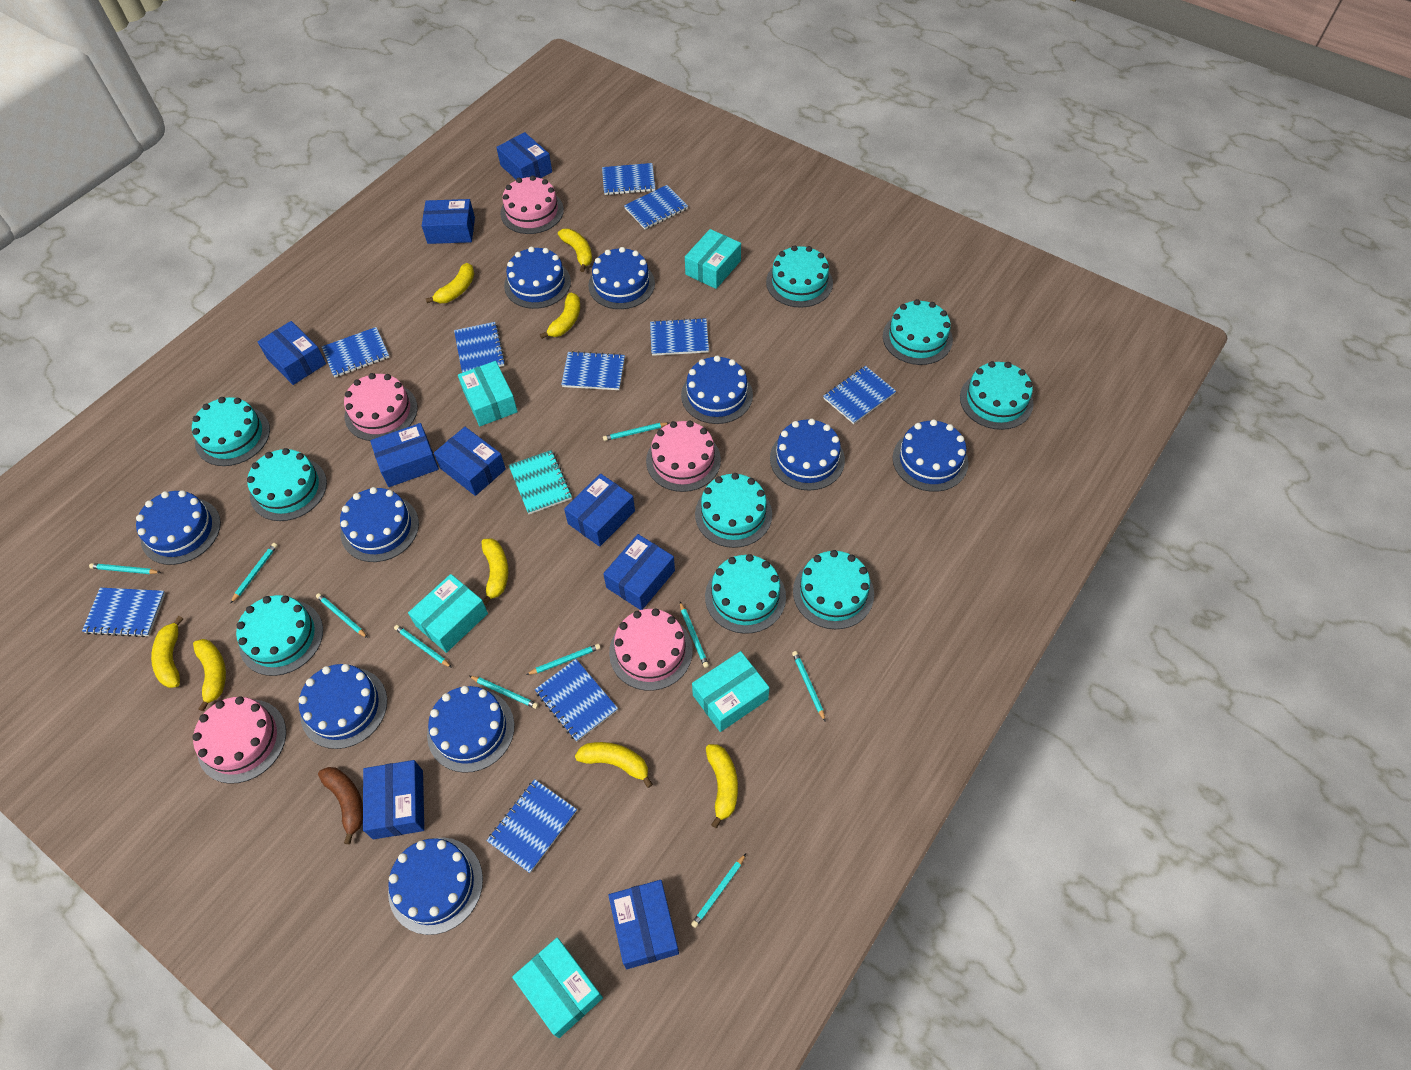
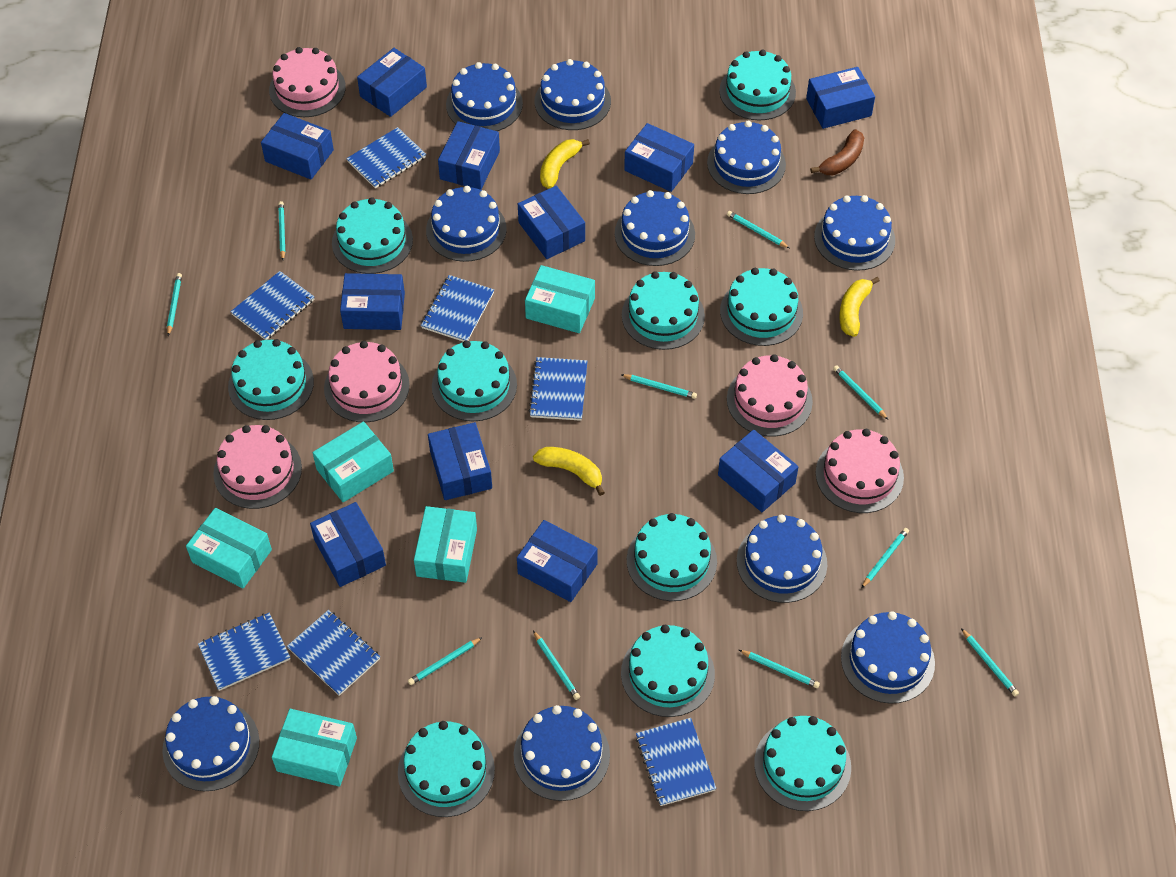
blue box: [258,321,326,385] [363,760,424,839] [370,423,439,487] [422,199,475,244] [434,427,506,496] [496,132,552,179] [564,473,635,547] [603,534,675,610] [608,880,679,969] = 9 -> [261,113,334,180] [310,502,386,587] [340,273,405,330] [357,48,427,117] [428,422,492,500] [438,121,500,190] [517,520,598,602] [518,186,585,259] [624,123,694,192] [718,430,799,512] [806,67,875,129] = 11
blue notebook: [82,588,166,637] [322,327,390,377] [454,322,505,373] [486,779,577,873] [535,659,618,742] [561,351,625,390] [602,163,655,195] [624,185,688,229] [650,318,709,356] [823,366,896,424] = 10 -> [198,613,290,691] [231,271,314,340] [287,610,380,696] [346,127,426,188] [421,275,494,342] [529,357,588,421] [636,718,716,806] = 7
turquoise cake: [192,397,270,466] [236,595,323,676] [247,448,327,521] [695,473,772,548] [705,554,786,634] [766,245,833,308] [793,550,874,629] [883,299,953,365] [960,361,1033,430] = 9 -> [228,339,314,420] [332,197,413,274] [398,721,495,817] [432,340,517,421] [621,625,715,717] [622,271,705,350] [627,513,717,601] [719,50,796,120] [720,268,803,346] [754,716,851,811] = 10
turquoise notebook: [509,450,572,514] = 1 -> none = 0
yellow banana: [151,616,183,688] [193,639,226,711] [426,263,474,303] [481,538,508,606] [540,292,580,339] [558,229,592,272] [575,742,653,788] [706,744,738,828] = 8 -> [533,447,605,496] [540,139,590,189] [839,277,880,337] = 3

